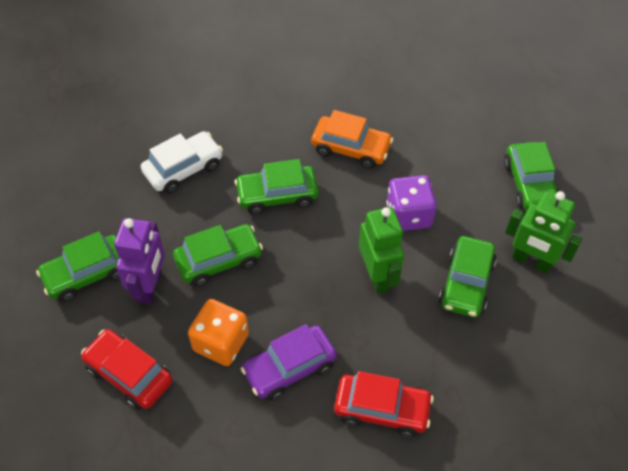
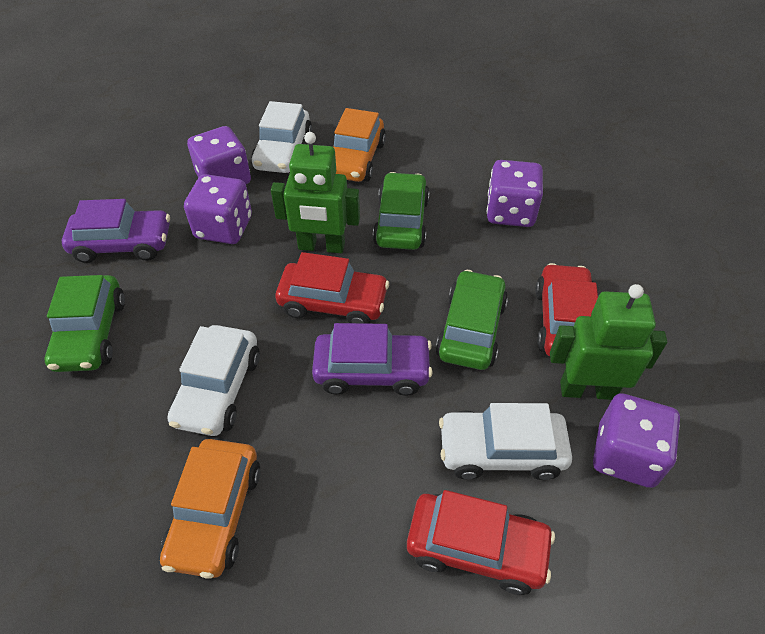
green car: [36,231,120,302] [173,224,263,287] [234,159,319,215] [439,236,497,317] [504,142,559,211] = 5 -> [45,275,125,372] [373,172,430,250] [436,270,508,370] = 3
orange car: [311,110,393,169] = 1 -> [160,439,261,579] [333,108,386,182] = 2
orange dice: [188,299,249,366] = 1 -> none = 0
purple car: [241,324,337,401] = 1 -> [62,199,170,263] [312,323,433,396] = 2
purple dice: [387,175,437,231] = 1 -> [184,174,252,244] [187,126,251,184] [487,160,543,227] [593,393,680,488] = 4
purple robot: [114,218,165,304] = 1 -> none = 0
red car: [81,329,173,410] [334,371,434,437] = 2 -> [275,252,389,324] [407,490,555,595] [535,263,598,356] = 3
white car: [141,131,223,194] = 1 -> [168,325,260,436] [251,101,312,173] [439,403,572,480] = 3

